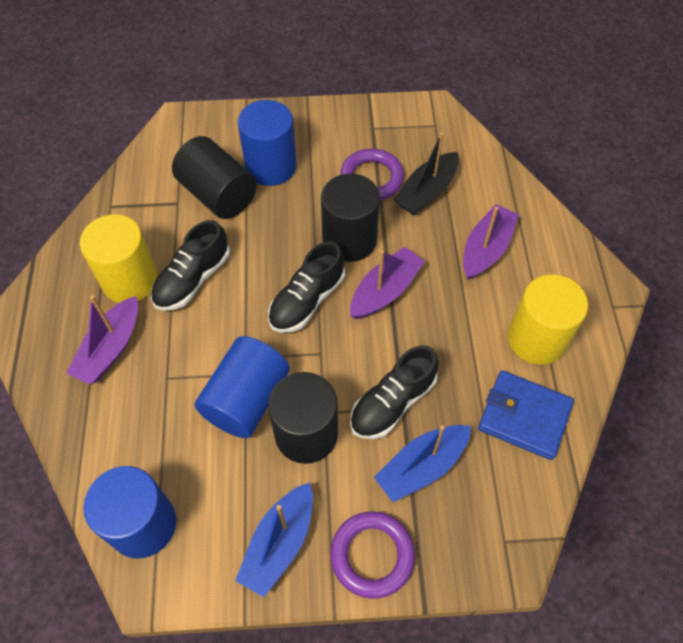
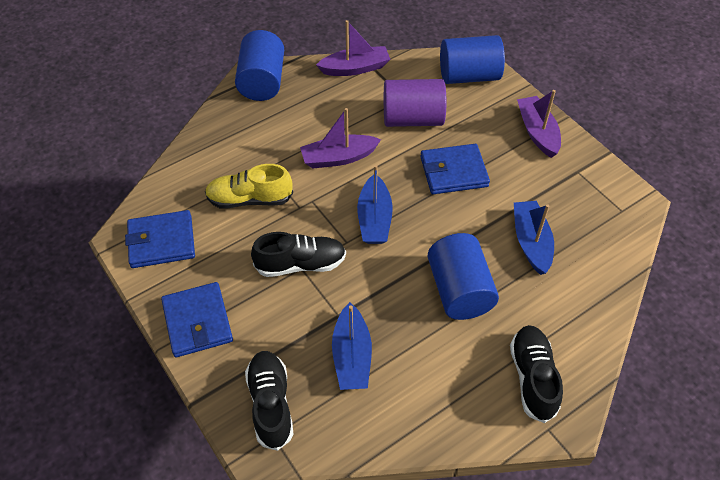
black boat: [393,132,459,215] = 1 -> none = 0
black cylinder: [172,136,257,219] [268,372,338,464] [321,174,380,262] = 3 -> none = 0
blue boat: [235,482,313,597] [374,425,471,502] = 2 -> [332,302,372,390] [357,165,393,244] [514,201,554,275] = 3
blue wallet: [478,370,574,460] = 1 -> [125,210,195,268] [161,282,233,357] [420,144,490,194] = 3
purple cylinder: none = 0 -> [384,79,446,127] = 1
purple ring: [330,511,415,599] [340,149,404,200] = 2 -> none = 0
yellow cylinder: [80,214,158,303] [508,274,588,365] = 2 -> none = 0
yellow shoe: none = 0 -> [205,164,293,208] = 1

